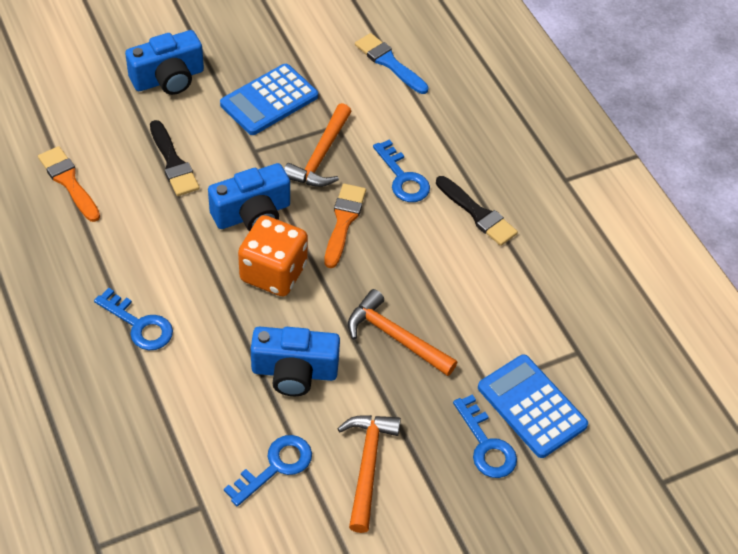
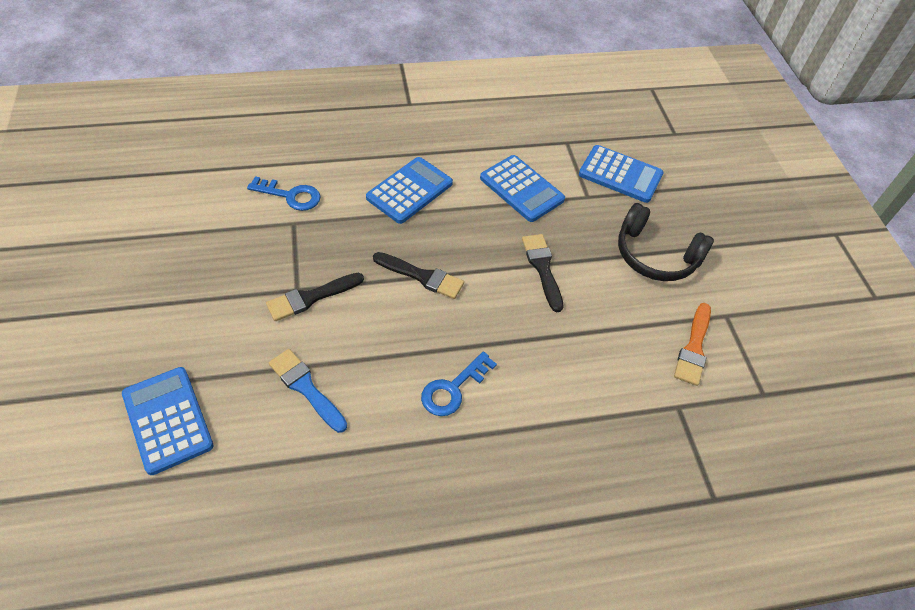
black brush: [150,120,200,196] [436,176,518,246] = 2 -> [266,273,364,321] [373,252,464,299] [522,234,564,312] = 3
black headphones: none = 0 -> [618,203,714,281] = 1
blue calculator: [220,64,318,135] [478,354,588,458] = 2 -> [122,367,214,475] [366,157,453,224] [480,155,565,222] [579,145,664,203] = 4
blue camera: [125,30,204,95] [208,163,290,232] [251,326,340,396] = 3 -> none = 0
blue key: [94,288,173,350] [224,435,312,506] [373,139,430,202] [453,394,517,478] = 4 -> [247,176,321,211] [421,351,497,416] = 2
orange brush: [38,146,100,222] [325,184,366,268] = 2 -> [674,303,711,386] = 1
orange dice: [238,215,308,296] = 1 -> none = 0
orange hammer: [284,103,352,187] [337,415,401,533] [348,289,458,376] = 3 -> none = 0

